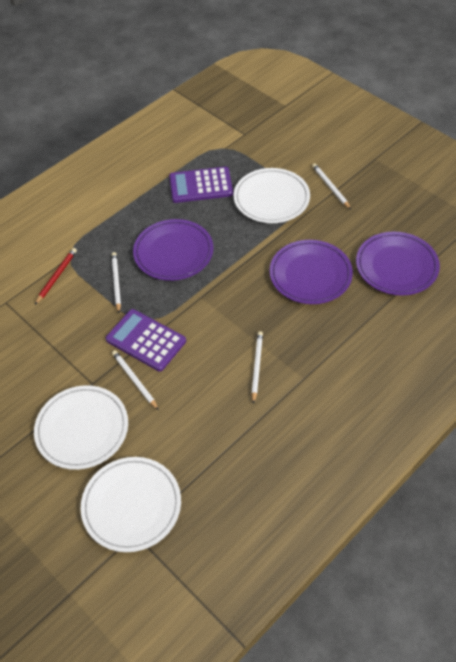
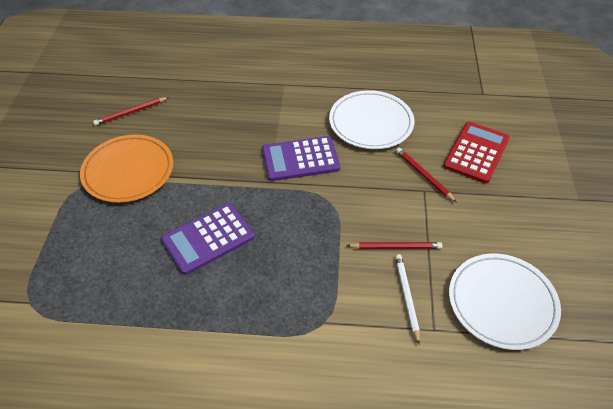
orange plate: none = 0 -> [80,134,173,203] = 1
purple plate: [133,219,214,281] [270,240,353,304] [356,232,440,296] = 3 -> none = 0
red calculator: none = 0 -> [443,122,510,184] = 1
red pencil: [35,248,77,305] = 1 -> [93,97,169,126] [346,242,442,249] [396,148,456,202] = 3
white pencil: [112,252,121,313] [112,350,159,410] [251,331,263,404] [312,163,351,209] = 4 -> [395,254,420,344] = 1
white plate: [34,385,128,470] [81,457,181,552] [234,168,310,223] = 3 -> [329,90,415,149] [449,254,561,350] = 2

